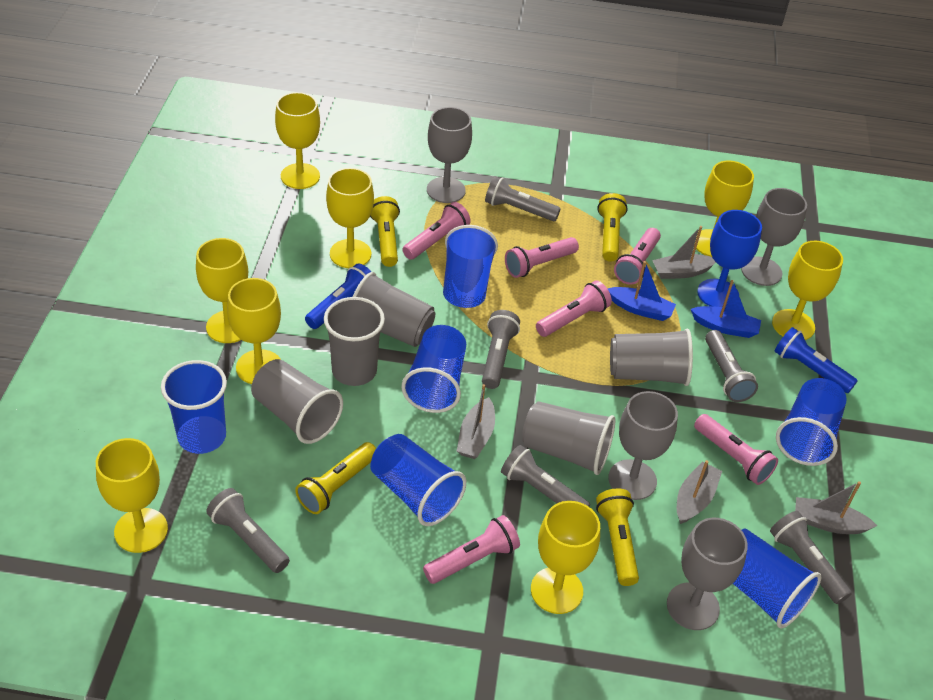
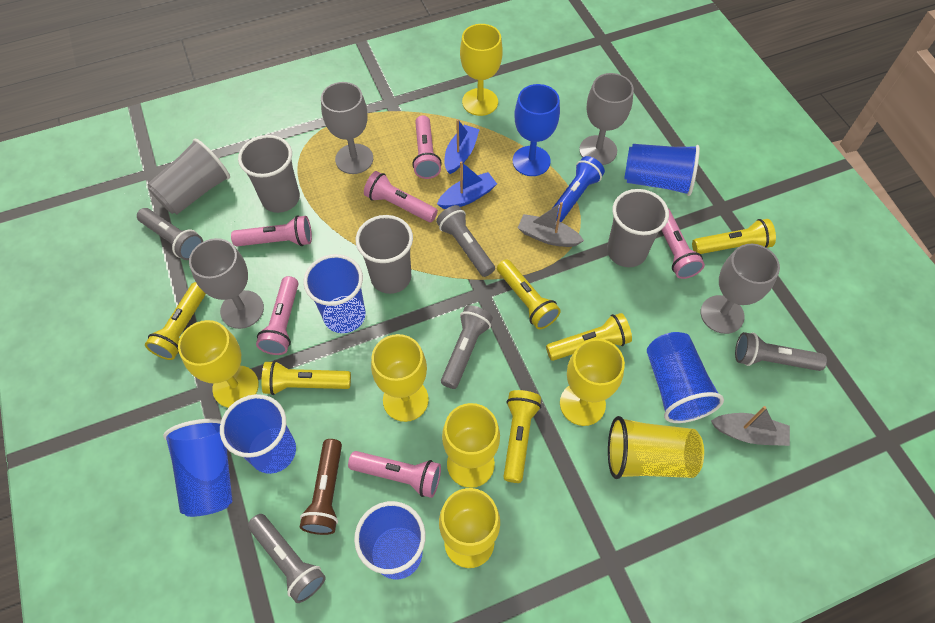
blue flashlight: [305,263,371,329] [774,327,858,393] = 2 -> [553,156,605,222] = 1
brown flashlight: none = 0 -> [300,439,342,535] = 1
grey boat: [457,384,495,459] [652,226,716,279] [677,460,722,524] [795,481,877,534] = 4 -> [518,202,584,247] [711,406,790,446] = 2
grey cup: [251,359,343,444] [324,297,385,386] [352,272,435,347] [522,401,615,475] [610,328,693,386] = 5 -> [148,139,230,214] [238,135,300,213] [356,215,413,294] [607,189,669,267] = 4
grey flashlight: [206,488,290,573] [482,310,520,389] [485,176,561,221] [501,445,590,507] [705,330,758,402] [770,511,852,604] = 6 -> [137,208,203,260] [248,514,326,603] [436,205,495,277] [441,305,493,389] [735,332,827,371] = 5
yellow cup: none = 0 -> [608,416,704,479] = 1
yellow flashlight: [295,442,376,514] [370,196,400,267] [596,489,639,586] [597,193,628,262] = 4 -> [145,282,206,360] [261,361,351,395] [497,259,561,329] [504,390,541,483] [546,313,632,361] [692,219,776,254] = 6
yellow goblet: [96,438,168,553] [196,238,248,343] [227,278,281,384] [275,92,320,189] [326,168,374,268] [531,501,600,614] [694,161,754,257] [772,241,843,340] = 8 -> [178,320,259,408] [371,334,429,422] [439,488,500,568] [442,403,500,488] [460,24,503,116] [560,339,625,426] = 6

